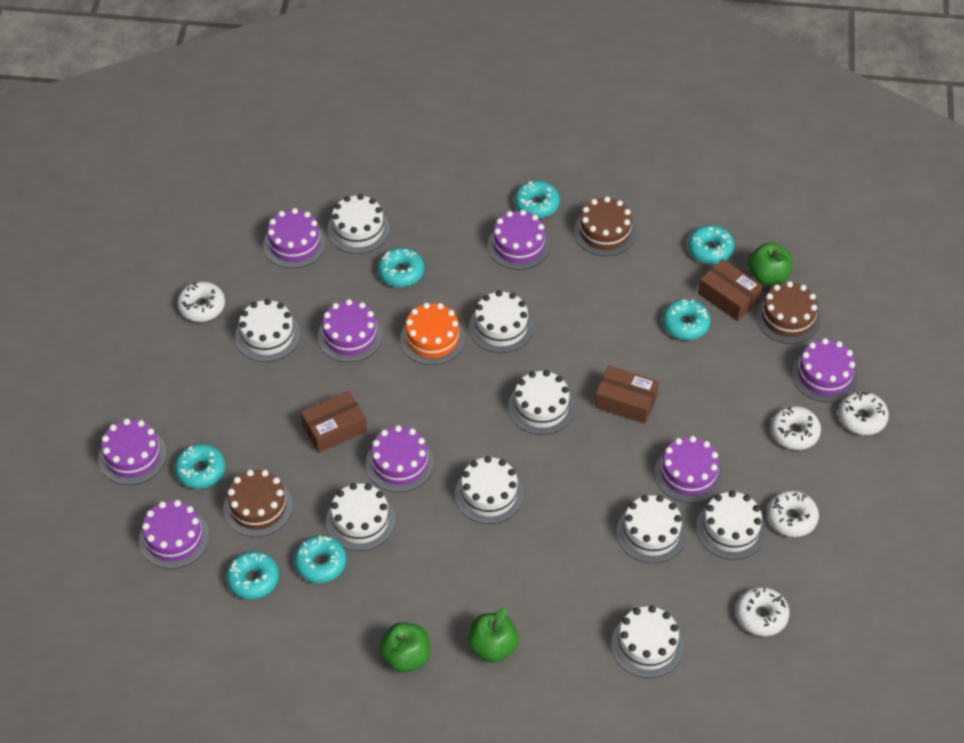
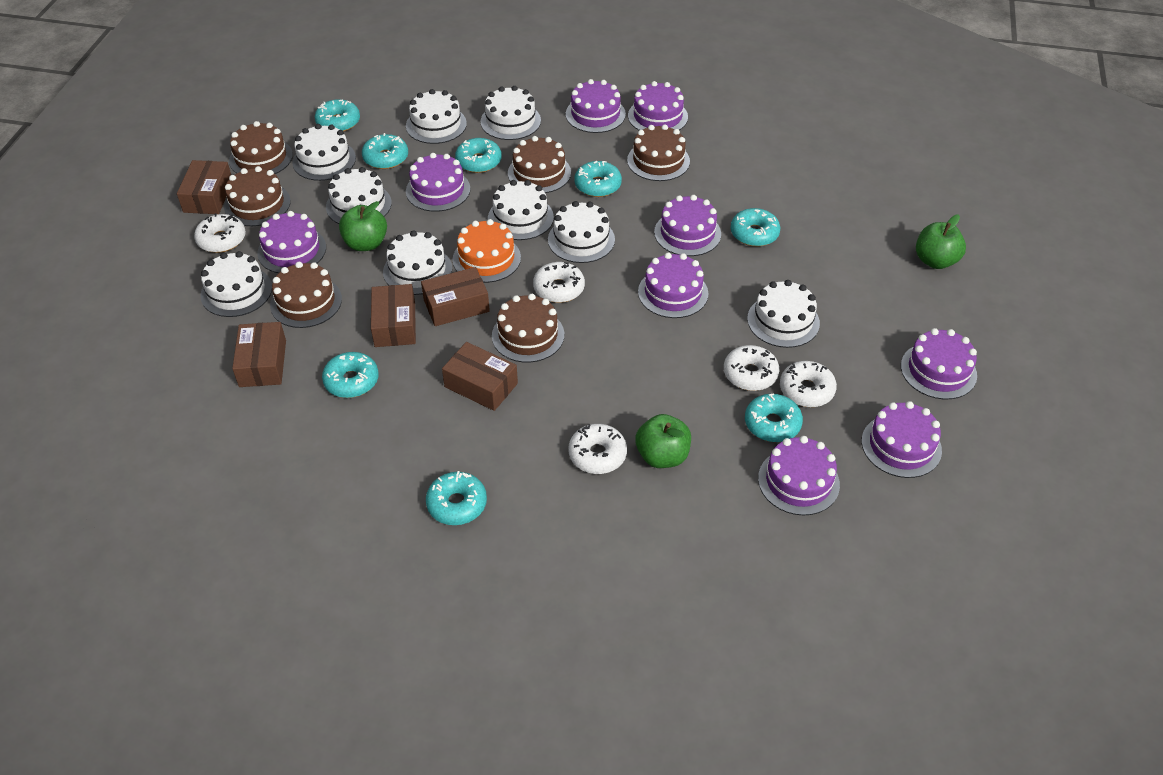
brown box: [300,391,367,453] [595,366,659,424] [698,259,763,321] = 3 -> [177,160,231,214] [232,322,286,387] [371,284,416,347] [421,267,490,326] [442,342,518,411] = 5
brown cake: [223,470,293,537] [574,197,636,256] [756,281,821,344] = 3 -> [224,166,291,226] [229,121,293,174] [270,262,342,328] [492,294,564,363] [508,136,571,193] [627,124,690,181] = 6
purple cake: [98,419,167,485] [139,500,209,569] [263,208,326,268] [318,299,383,362] [366,425,434,492] [488,210,550,270] [655,436,723,503] [792,338,858,403] = 8 -> [257,211,326,273] [406,153,470,212] [566,79,626,133] [628,81,688,130] [638,253,708,318] [654,195,721,256] [758,436,840,515] [862,401,942,478] [901,328,977,399] = 9
turquoise donut: [174,444,225,489] [226,551,279,599] [294,535,346,583] [378,248,424,287] [514,181,560,218] [663,299,711,340] [688,225,735,264] = 7 -> [315,99,360,132] [322,352,379,398] [362,133,408,169] [426,471,487,525] [455,138,502,173] [574,161,622,197] [731,208,780,247] [745,393,803,442] = 8

